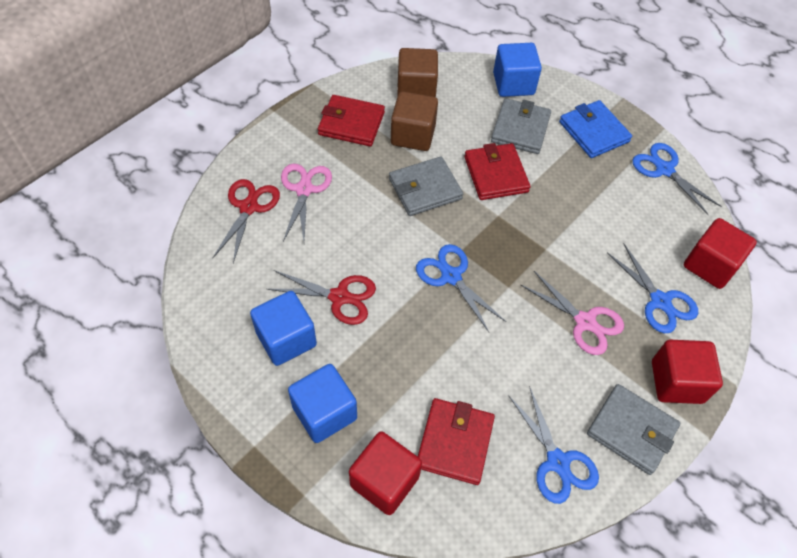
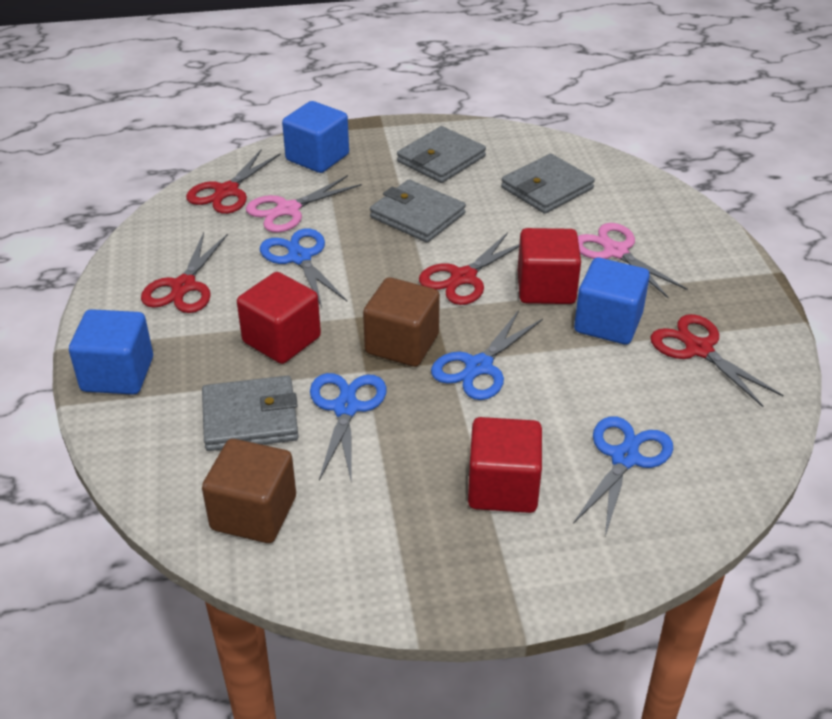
blue wallet: [559,100,632,158] = 1 -> none = 0
grey wallet: [389,156,463,216] [491,98,551,154] [587,384,680,475] = 3 -> [202,376,299,451] [370,179,466,243] [397,126,486,183] [501,154,595,214] = 4
red scissors: [213,179,280,263] [267,270,376,325] = 2 -> [141,232,228,313] [186,150,281,214] [419,232,519,305] [651,314,783,407] = 4
red wallet: [318,95,385,146] [418,398,495,485] [464,143,530,200] = 3 -> none = 0

